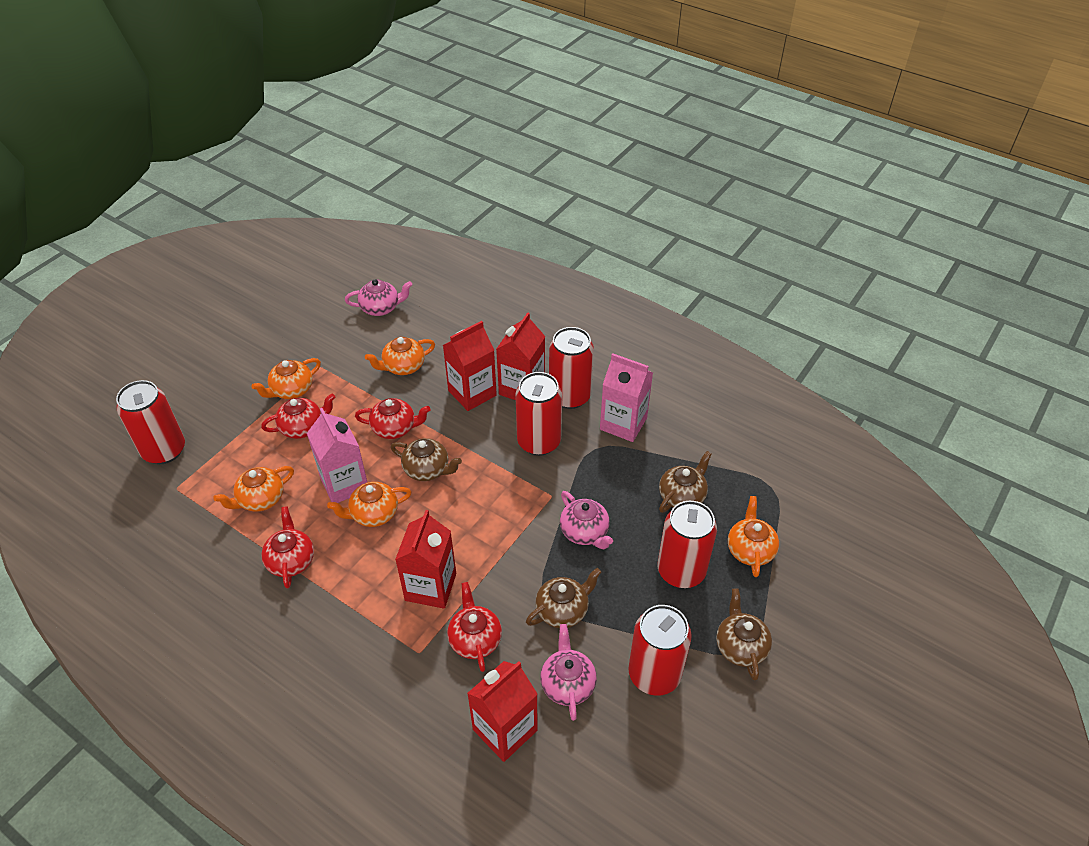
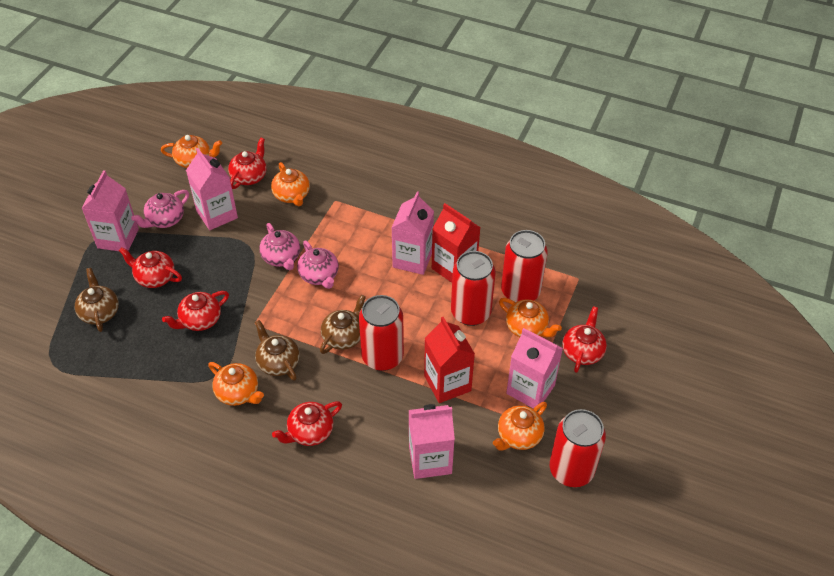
brown teapot: [390,438,462,481] [526,568,601,628] [659,451,712,513] [716,588,772,681] = 4 -> [75,268,119,332] [255,320,300,381] [320,295,366,354] = 3
pink carton: [307,408,368,503] [600,353,653,442] = 2 -> [81,170,139,251] [186,148,238,230] [391,191,434,275] [409,404,455,479] [506,328,563,409] = 5
red can: [116,380,185,464] [515,372,562,456] [549,327,594,409] [628,605,692,696] [658,501,717,588] = 5 -> [359,295,404,371] [451,251,496,326] [501,230,548,302] [550,409,606,487] = 4
red carton: [395,510,456,609] [443,321,497,411] [467,661,538,762] [496,312,545,400] = 4 -> [424,317,475,403] [432,203,481,283] = 2
red teapot: [261,393,335,439] [261,506,314,588] [355,398,431,439] [447,582,502,672] = 4 -> [119,247,182,288] [162,291,229,331] [228,138,266,189] [272,401,342,446] [562,306,607,373] = 5

